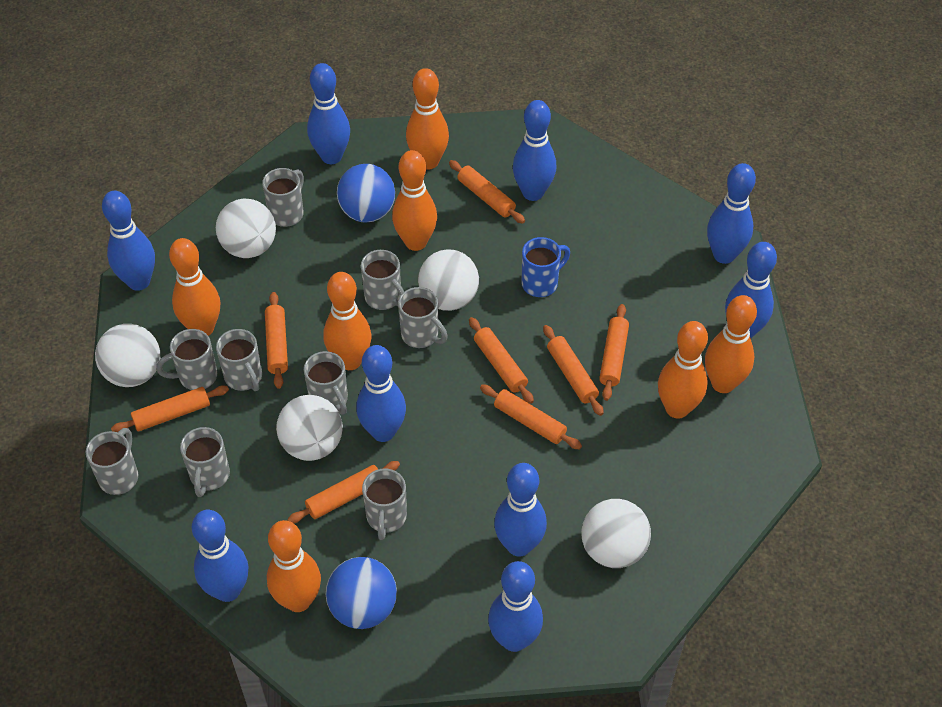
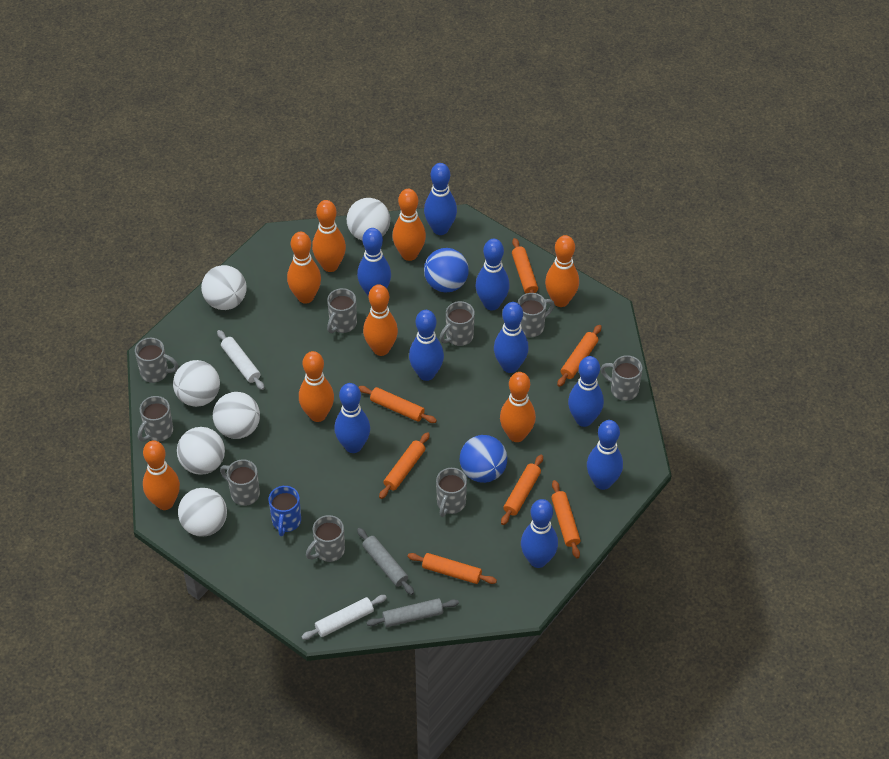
grey rolling pin: none = 0 -> [357,528,414,595] [366,598,459,627] = 2
orange bowling pin: [169,238,220,336] [267,520,321,612] [323,272,371,370] [392,150,437,251] [406,68,449,170] [658,321,708,419] [705,295,757,393] = 7 -> [143,440,180,510] [287,232,321,304] [299,351,334,422] [312,200,346,272] [363,284,398,356] [392,189,426,261] [500,372,536,442] [545,235,579,307] = 8
orange rolling pin: [111,385,229,432] [265,292,288,389] [287,461,400,523] [449,160,525,224] [469,317,534,404] [480,384,582,450] [543,325,604,416] [599,304,629,401] = 8 -> [358,386,437,423] [379,432,430,499] [407,553,497,584] [501,455,543,525] [512,238,538,293] [551,480,581,558] [557,325,601,387] = 7
white ball: [95,324,160,387] [216,199,276,258] [276,395,343,461] [418,249,479,311] [581,499,651,568] = 5 -> [173,360,220,407] [177,427,225,475] [178,488,227,537] [201,265,247,310] [213,392,260,439] [347,198,390,240] = 6
white rolling pin: none = 0 -> [217,330,264,390] [301,595,387,640] = 2

